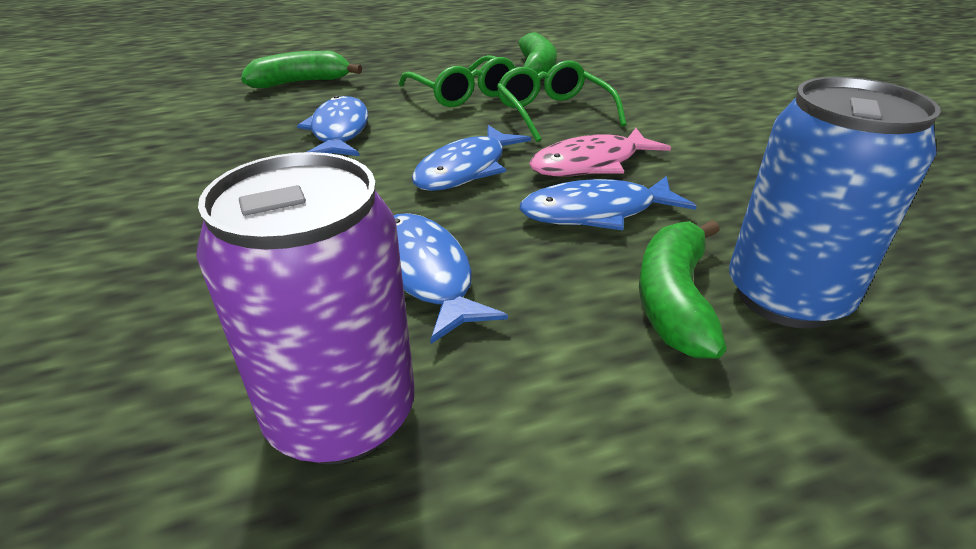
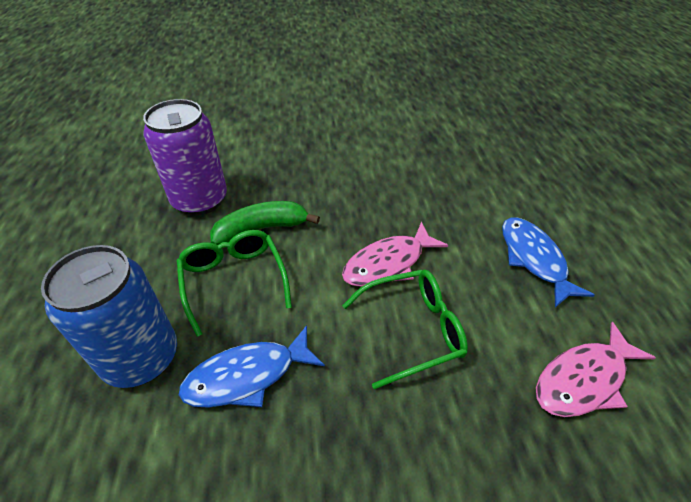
blue fish: [297,96,368,156] [394,213,508,344] [412,125,531,191] [520,176,697,231] = 4 -> [179,325,325,408] [502,218,595,308] = 2
green banana: [241,51,362,88] [518,32,557,80] [639,220,726,358] = 3 -> [210,201,320,245] = 1
pink fish: [529,128,671,176] = 1 -> [342,222,448,287] [536,322,656,417] = 2

